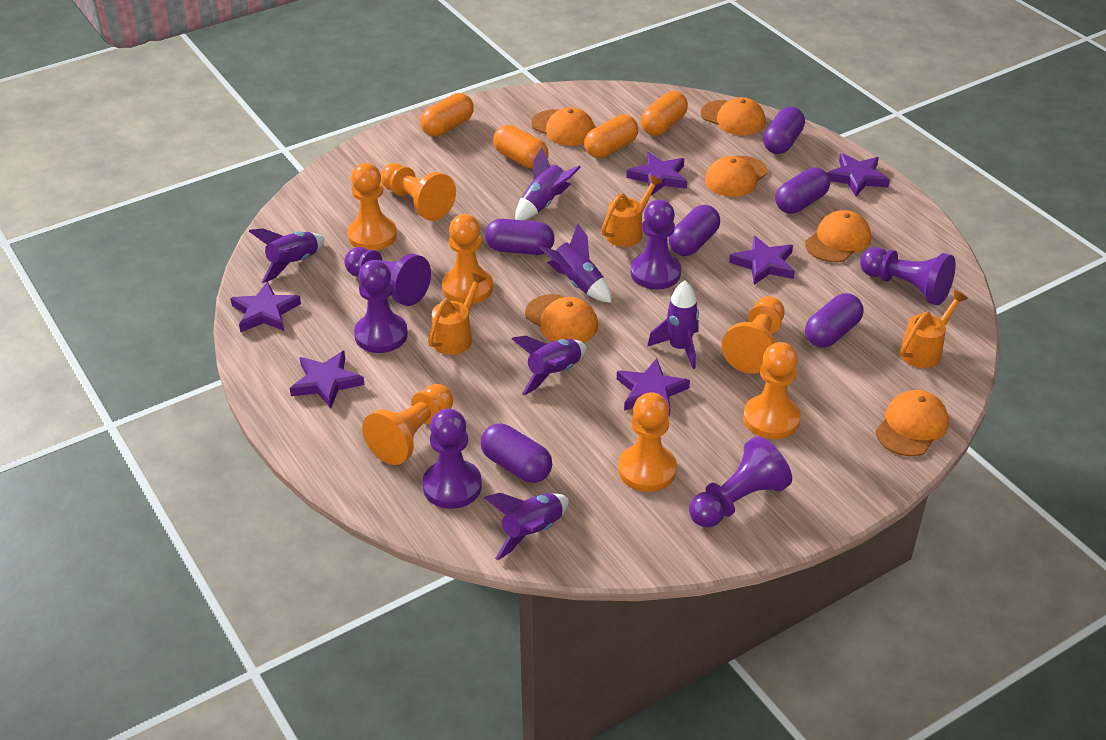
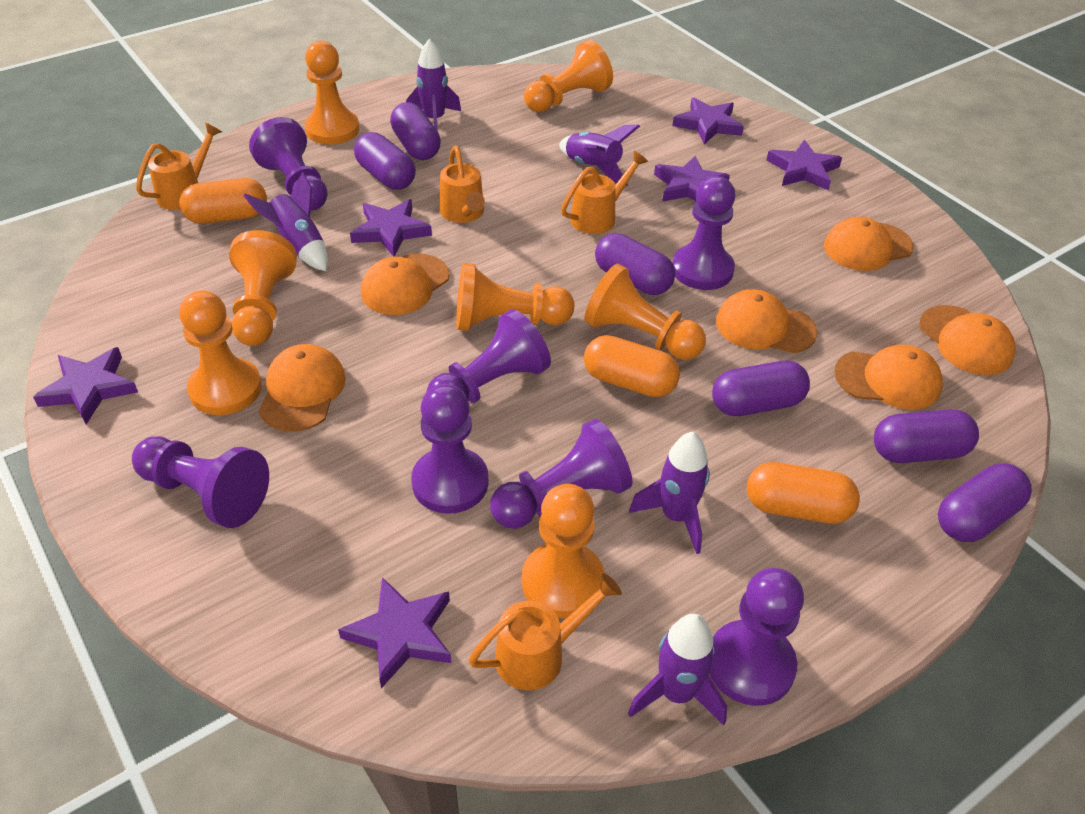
orange capsule: [420,93,474,137] [493,125,549,169] [584,115,638,158] [641,91,688,136] = 4 -> [179,178,267,224] [584,335,680,397] [747,462,860,524] = 3
orange watering can: [428,272,486,355] [601,175,663,247] [900,290,968,368] = 3 -> [136,122,222,210] [440,146,485,223] [468,573,622,690] [561,151,648,234] = 4
purple pawn: [344,247,431,306] [354,260,408,353] [422,409,482,509] [631,199,681,289] [689,436,792,528] [860,247,956,305] = 6 -> [132,436,269,528] [249,117,328,211] [411,384,489,514] [426,309,551,403] [490,419,633,529] [672,176,735,290] [709,568,804,706] = 7
purple rocket: [249,228,325,283] [484,493,569,561] [512,336,586,395] [515,148,581,220] [539,224,612,303] [647,280,699,369] = 6 -> [244,172,328,271] [406,38,461,131] [559,124,640,186] [628,614,727,725] [629,432,710,554] = 5

